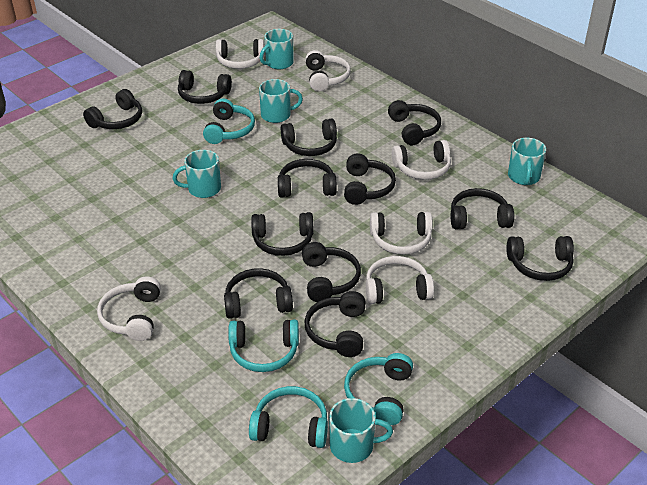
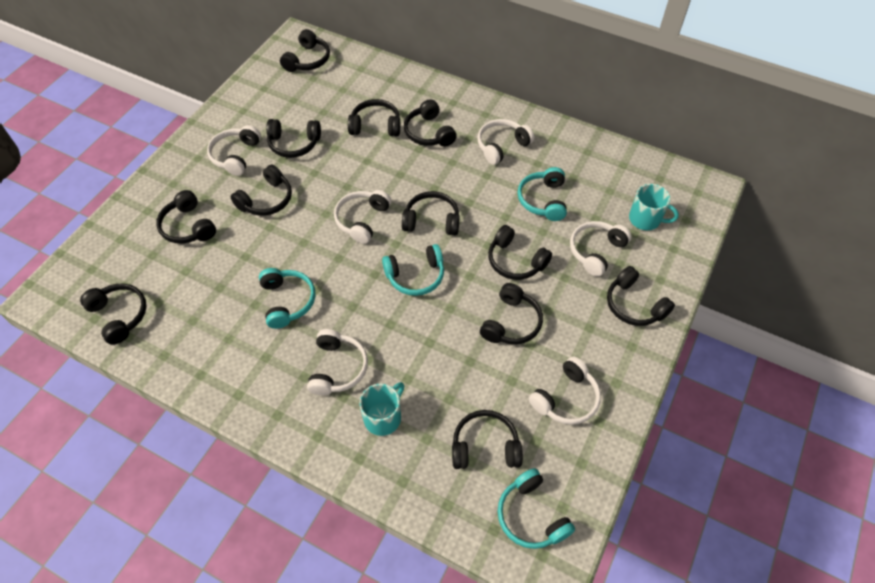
turquoise mug: [172,150,221,198] [259,79,303,123] [260,29,293,69] [329,398,393,463] [508,138,546,185] = 5 -> [359,382,404,436] [629,184,679,230] = 2

